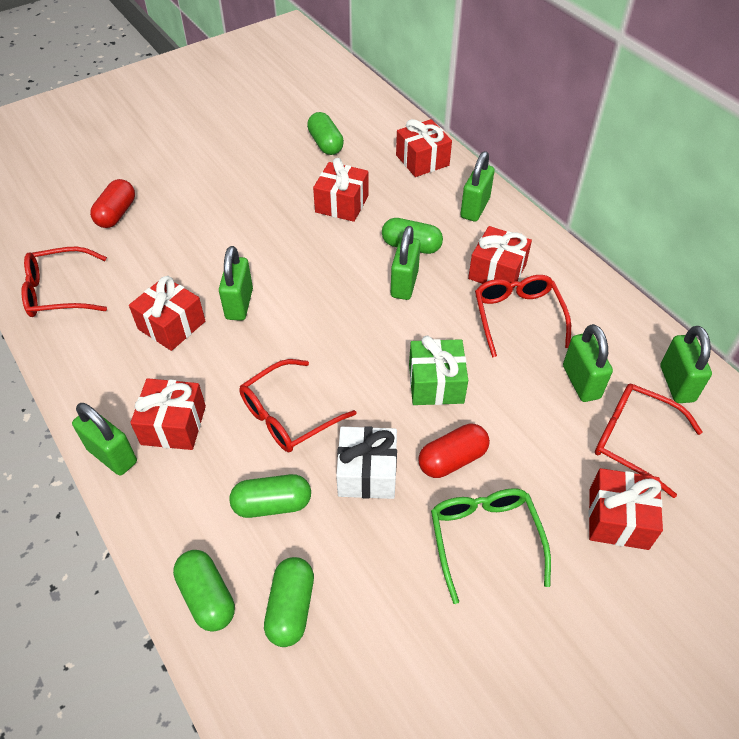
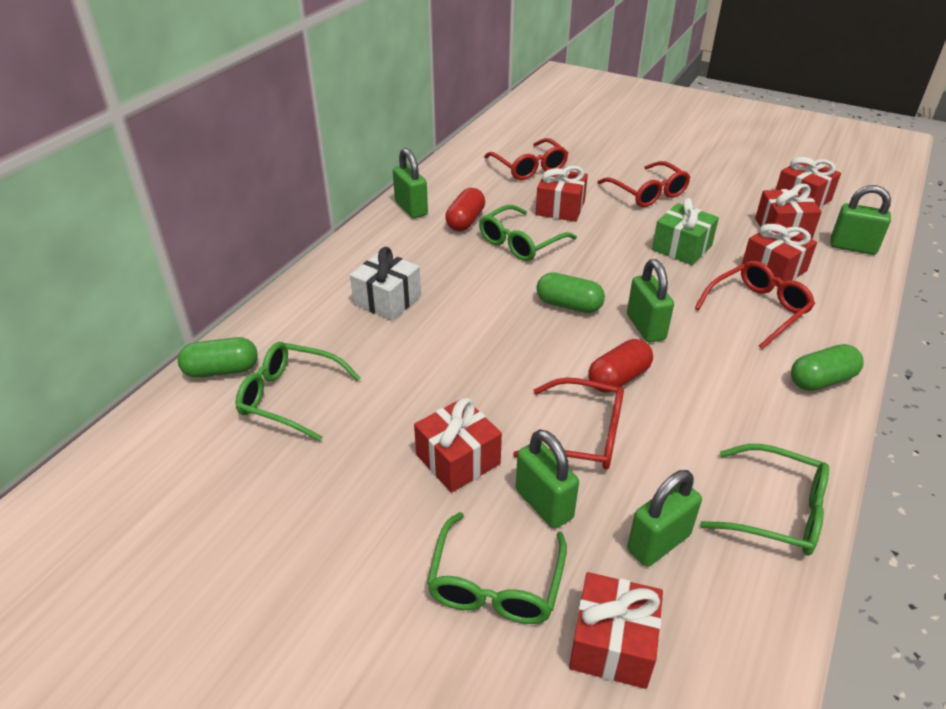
green capsule: [173,550,235,632] [230,474,311,518] [264,557,314,647] [307,112,344,155] [382,218,443,254] = 5 -> [178,337,258,378] [536,272,605,313] [791,344,864,391] = 3
green glasses: [431,488,551,604] = 1 -> [236,342,361,441] [427,512,567,624] [479,205,577,261] [700,444,829,556] = 4
green padlock: [72,403,137,476] [219,246,253,321] [391,226,420,300] [460,151,495,222] [563,324,613,402] [660,326,712,403] = 6 -> [393,148,428,218] [516,429,579,529] [627,259,674,343] [627,470,702,567] [830,185,891,255] = 5

